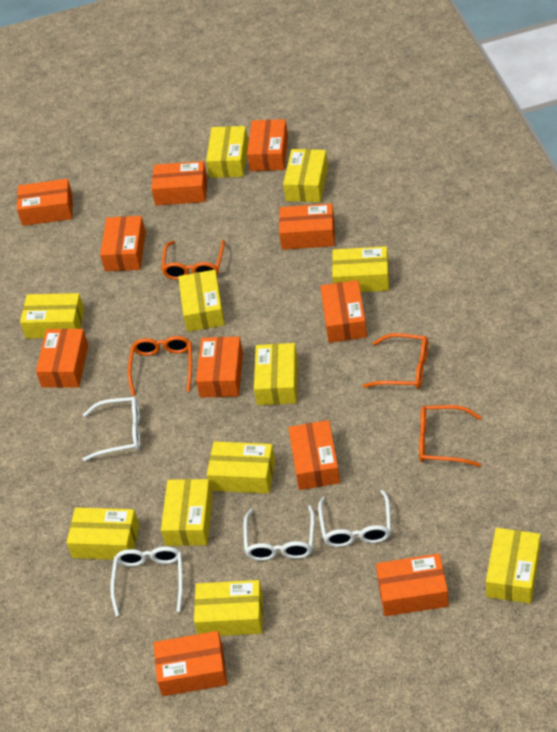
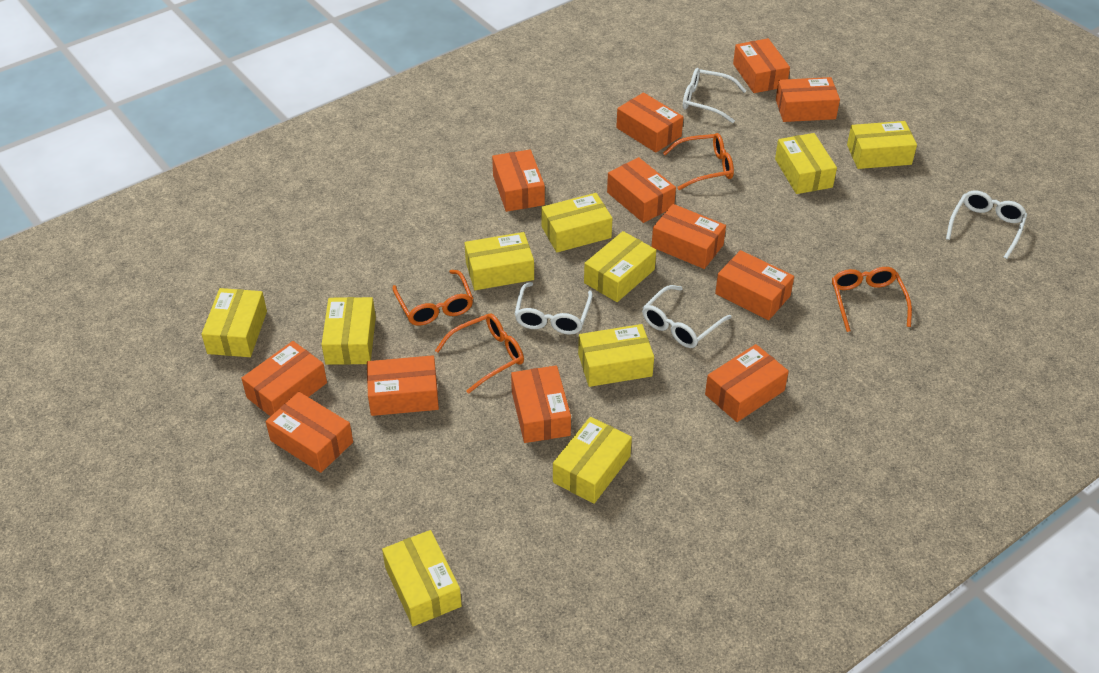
orange box: [17,179,73,226] [36,329,88,388] [100,216,146,271] [151,161,207,206] [154,631,227,696] [196,337,243,398] [247,119,288,171] [279,203,335,250] [288,420,340,490] [320,280,367,343] [376,553,449,616] = 11 -> [241,341,327,417] [266,392,353,473] [367,355,439,416] [492,149,545,212] [511,365,571,443] [607,157,676,223] [616,92,683,153] [651,204,726,269] [705,344,789,422] [715,250,794,320] [733,38,790,93] [776,77,840,122] = 12
yellow box: [20,293,84,339] [66,507,139,560] [161,479,213,546] [178,270,225,332] [194,580,263,636] [206,126,248,178] [207,441,275,494] [254,343,298,405] [283,149,328,202] [332,246,389,292] [486,528,540,604] = 11 -> [201,288,267,357] [322,297,376,365] [382,530,462,626] [465,232,534,290] [541,193,612,252] [553,417,632,504] [578,324,654,387] [584,231,656,302] [775,133,837,194] [847,121,917,169] = 10

